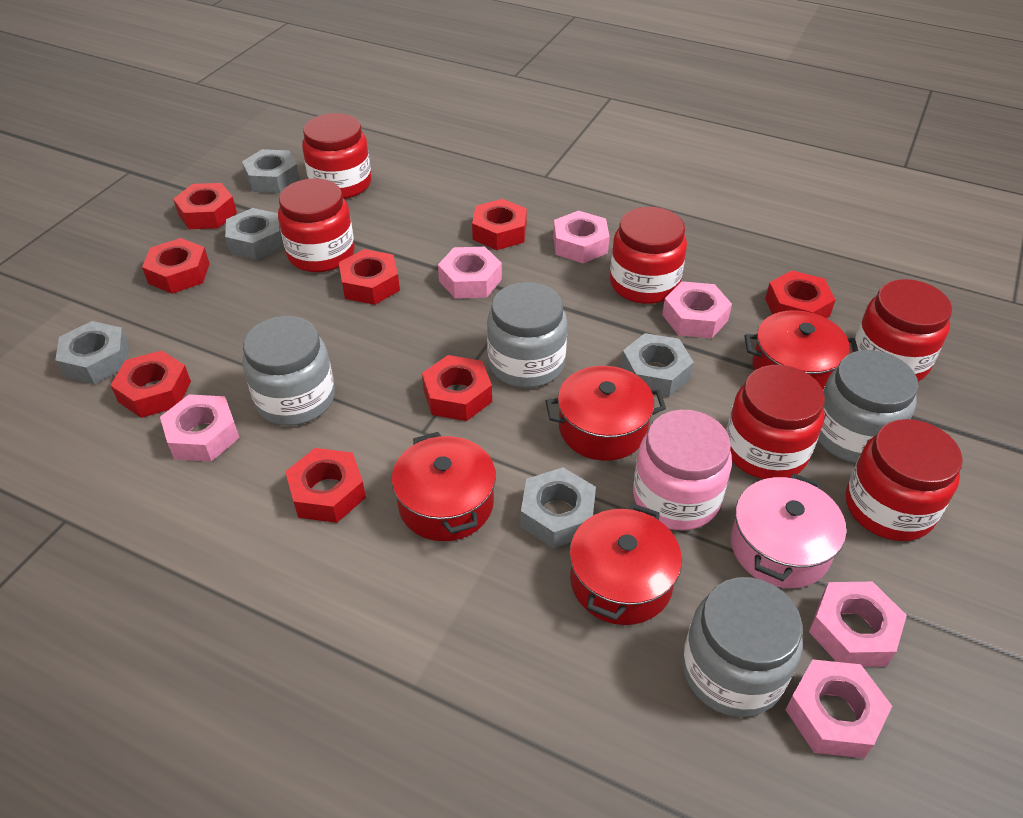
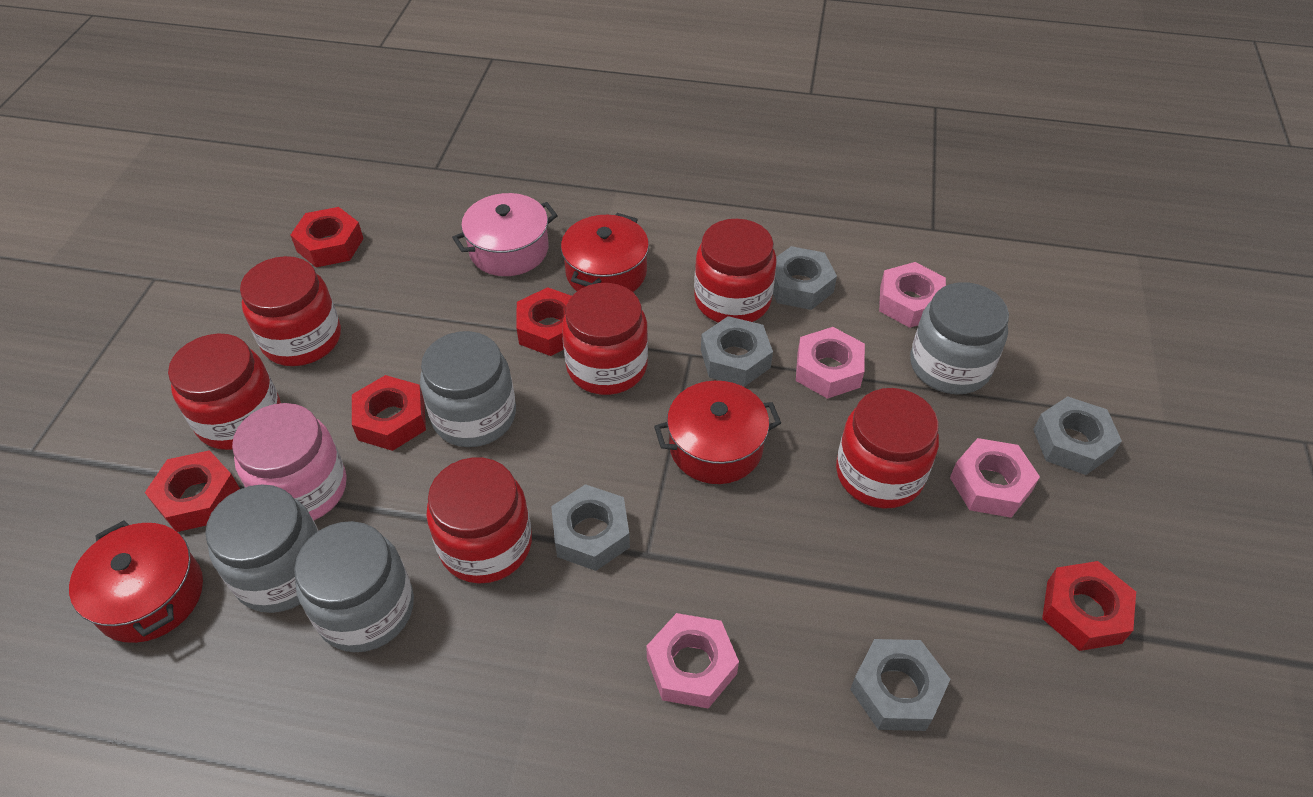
pink nut: [160,394,240,462] [438,247,502,299] [553,211,610,263] [662,281,732,338] [785,659,892,758] [809,582,907,667] = 6 -> [647,613,739,709] [796,327,865,399] [879,262,946,328] [950,438,1040,518] = 4
red nut: [110,350,191,418] [142,238,210,294] [173,183,237,229] [285,448,366,523] [339,249,400,305] [422,355,492,421] [472,199,527,250] [765,270,836,318] = 8 -> [145,450,240,532] [290,207,364,267] [352,375,426,451] [516,287,572,356] [1042,561,1136,651] = 5
red pot: [392,432,496,541] [546,366,666,461] [569,504,682,625] [744,310,859,389] = 4 -> [69,520,203,643] [561,213,649,292] [654,381,781,484] = 3

